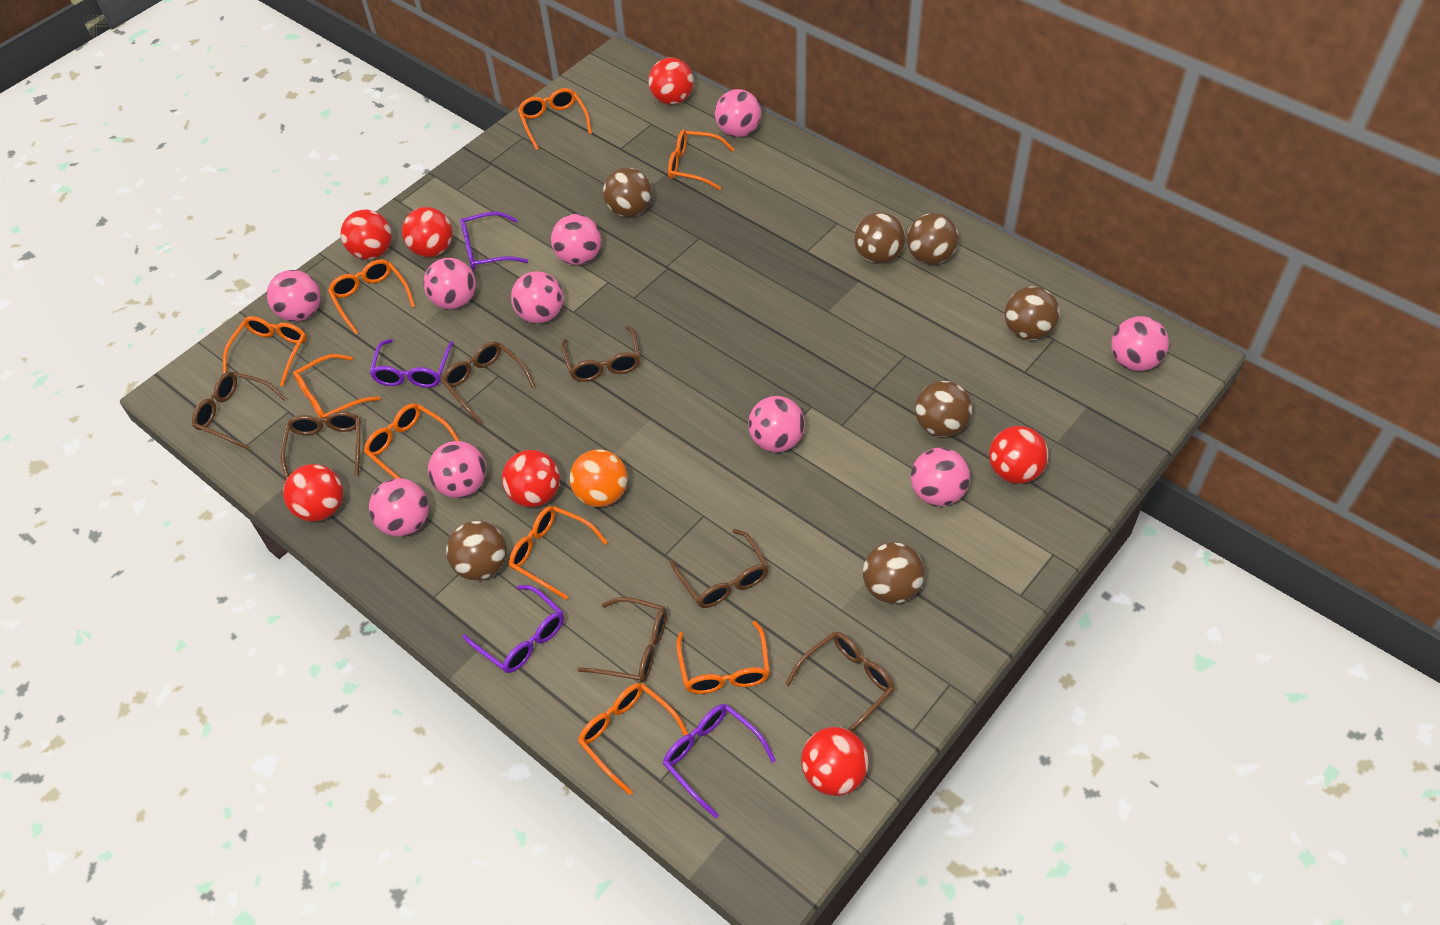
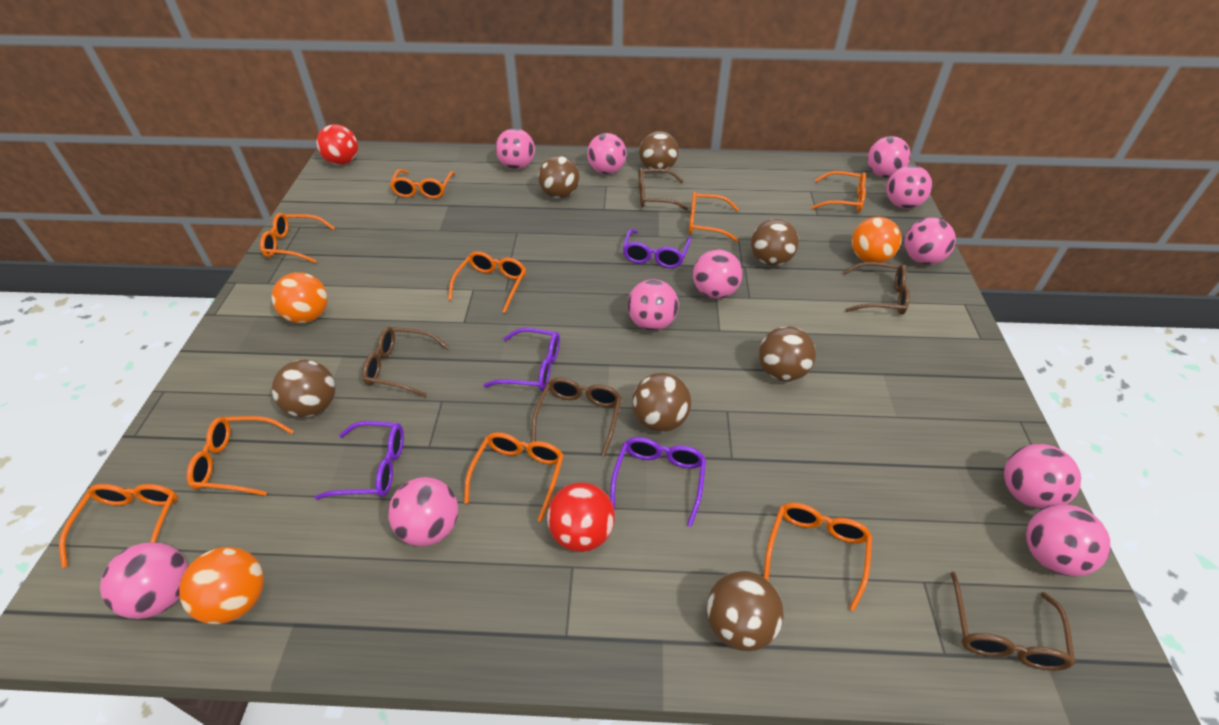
brown glasses: [192,371,287,450] [281,411,361,480] [442,342,536,424] [561,326,640,382] [578,597,667,683] [670,529,769,608] [785,632,895,732] = 7 -> [362,327,449,397] [531,377,622,457] [638,167,688,211] [843,262,910,315] [950,572,1075,671] = 5
orange ball: [570,449,627,507] = 1 -> [179,547,264,624] [272,272,328,323] [852,217,901,263] = 3
pink ball: [267,270,320,322] [369,478,429,537] [424,258,476,309] [428,441,486,498] [511,271,563,324] [551,214,601,265] [715,89,761,137] [748,396,805,452] [911,448,970,506] [1111,316,1169,371] = 10 -> [100,542,188,619] [388,477,458,546] [495,128,535,169] [587,133,627,174] [627,279,679,331] [693,250,742,299] [868,136,910,178] [886,165,932,209] [904,217,956,264] [1004,444,1081,509] [1026,504,1110,576] = 11
red ball: [283,464,343,522] [341,209,392,260] [402,207,453,257] [502,450,560,507] [648,58,694,105] [801,727,869,796] [989,426,1048,484] = 7 -> [316,124,358,165] [547,482,615,552] = 2

